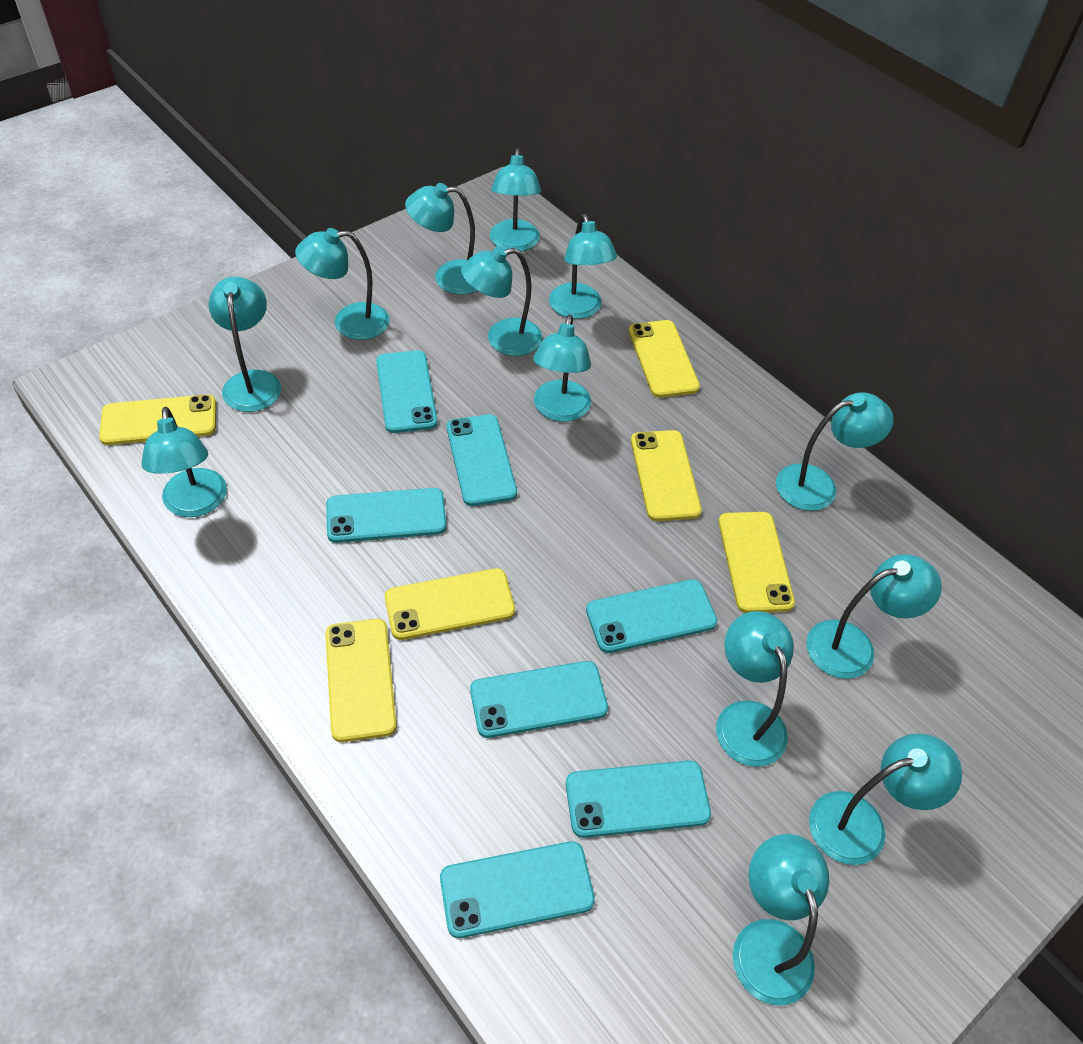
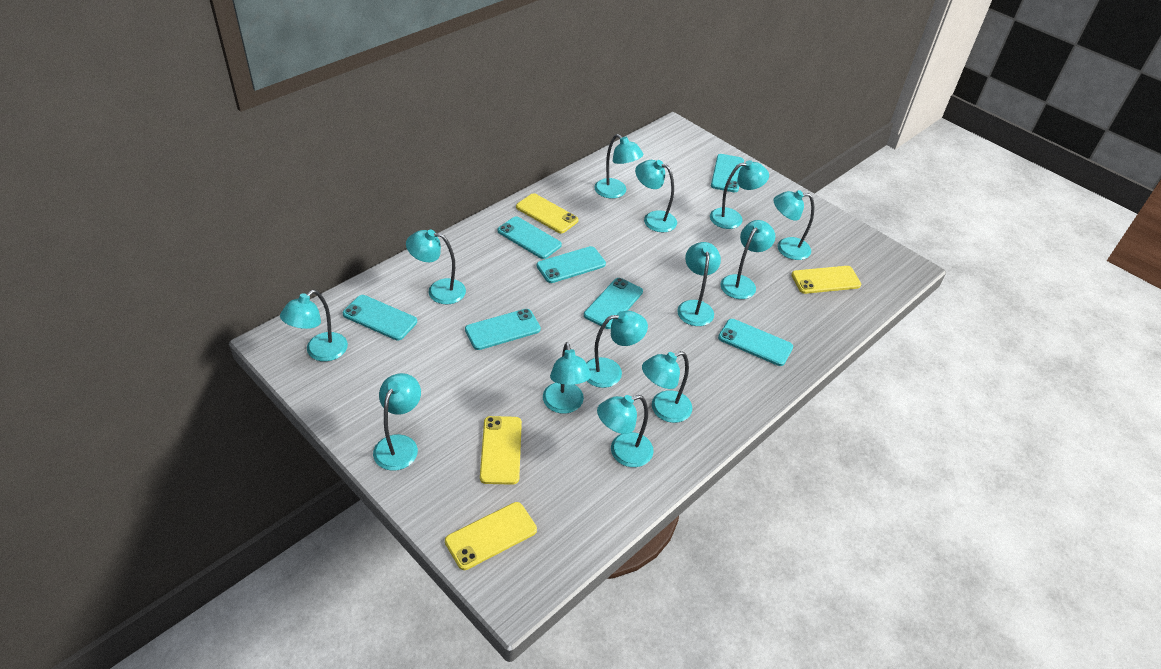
yellow phone: [99,395,216,445] [325,619,397,742] [385,568,515,640] [628,320,700,398] [631,430,702,521] [718,512,795,613] = 6 -> [445,502,537,570] [480,416,522,485] [516,193,579,233] [792,266,861,294] = 4

